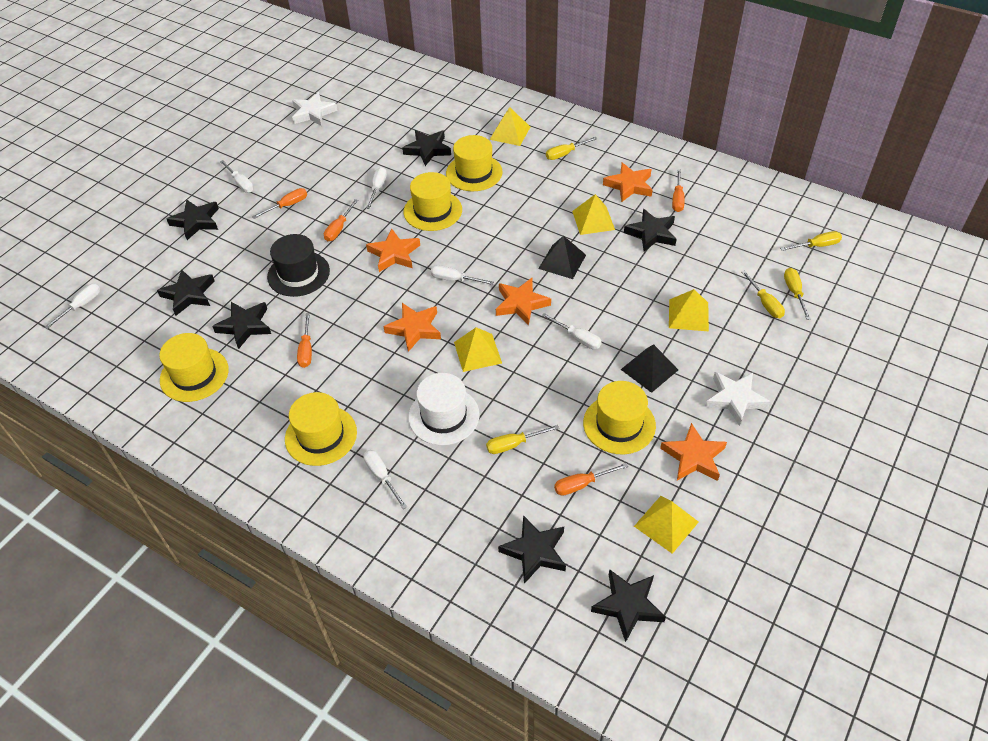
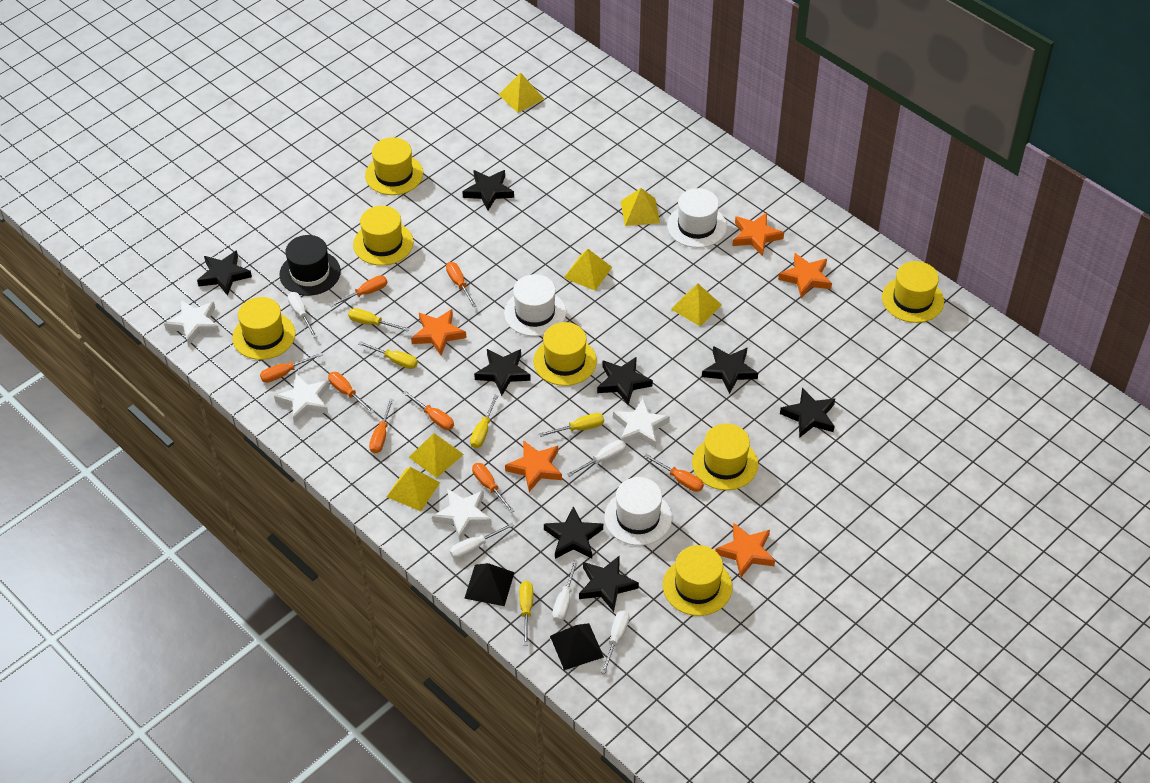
black star: [157,269,215,316] [167,199,219,240] [212,302,271,349] [402,130,451,166] [498,515,566,584] [591,569,666,642] [624,209,677,252] = 7 -> [197,250,252,296] [462,170,514,210] [474,349,531,396] [544,506,603,559] [579,555,639,612] [597,356,653,405] [702,346,758,394] [780,388,835,438] = 8
orange screwdriver: [252,188,307,219] [297,313,312,368] [324,199,358,241] [554,463,628,496] [672,169,685,212] = 5 -> [260,353,322,383] [328,372,374,414] [330,275,387,307] [369,399,394,454] [403,390,454,430] [446,262,477,307] [472,463,514,513] [644,454,704,492] = 8
white hat: [408,373,480,445] = 1 -> [504,274,566,336] [604,477,672,546] [667,188,727,248] = 3
white screwdriver: [45,284,100,329] [220,160,253,192] [363,450,407,509] [366,167,387,209] [431,265,494,285] [542,313,602,349] = 6 -> [288,292,317,338] [450,523,514,559] [552,560,578,622] [567,440,626,477] [601,610,629,674] = 5
white star: [292,92,338,126] [705,372,770,426] = 2 -> [164,300,219,346] [274,374,330,423] [432,489,492,541] [613,399,670,448] = 4
yellow hat: [159,333,229,402] [285,392,357,466] [404,172,462,231] [446,135,503,191] [583,381,656,455] = 5 -> [232,297,295,360] [353,206,413,266] [365,137,423,195] [533,322,597,386] [663,545,732,616] [692,423,758,490] [882,261,944,323] = 7
yellow pyramid: [454,327,502,372] [490,107,530,146] [572,194,615,235] [634,496,699,554] [669,289,709,331] = 5 -> [387,467,440,511] [409,433,464,478] [499,73,544,113] [564,249,612,291] [621,188,660,226] [671,284,722,326] = 6

